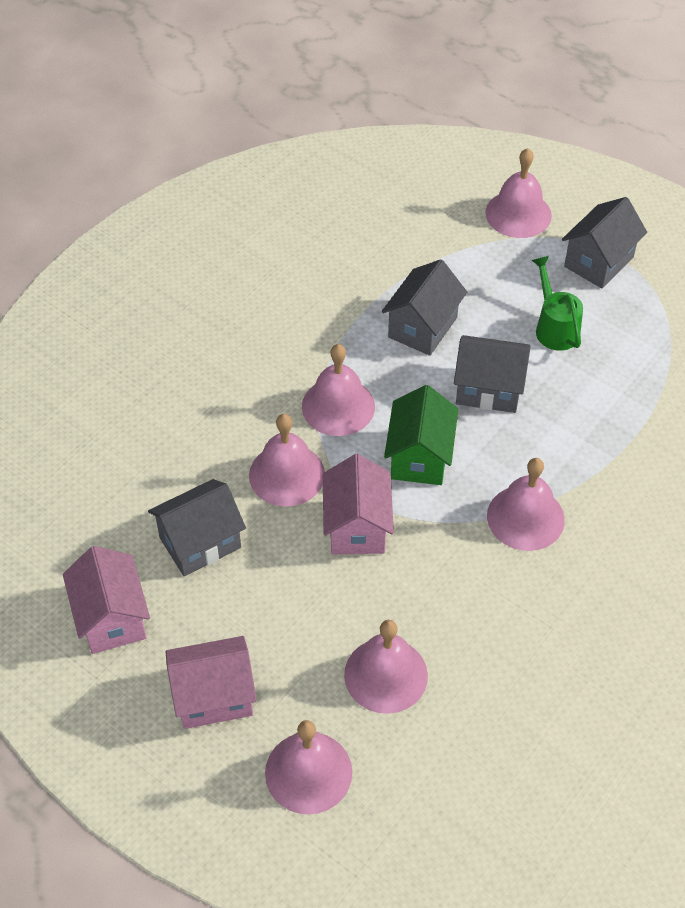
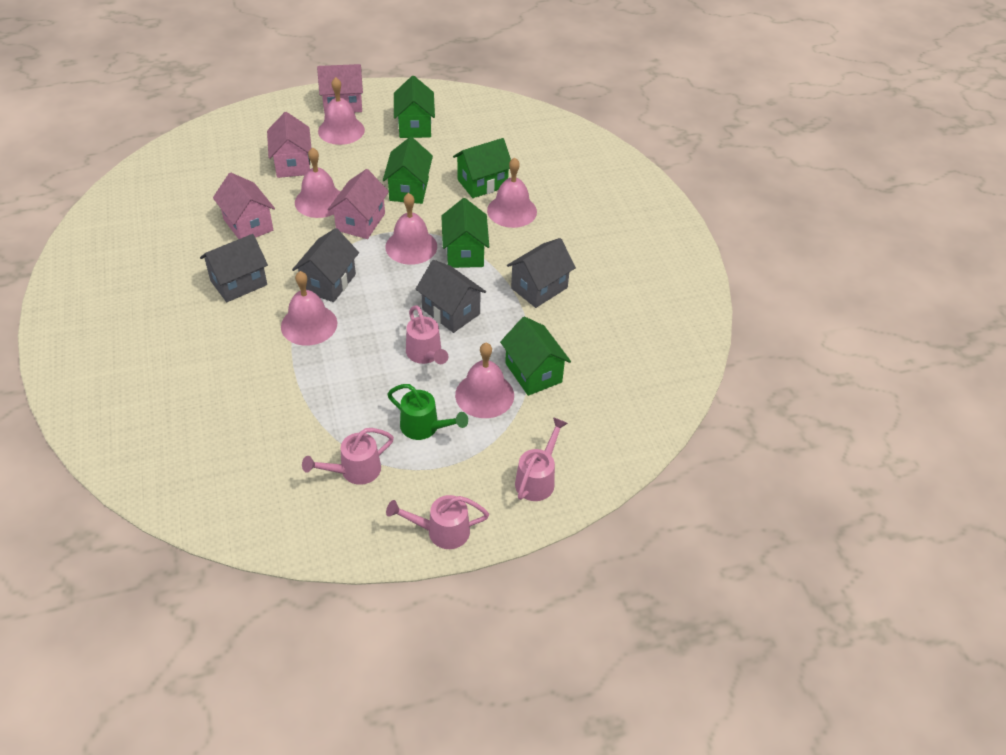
green house: [384,385,458,485] = 1 -> [383,137,433,204] [394,76,435,138] [441,198,489,268] [453,138,511,198] [500,316,571,396] = 5
pink house: [63,546,150,654] [166,636,257,729] [323,454,394,555] = 3 -> [213,173,275,239] [267,112,311,178] [317,64,363,113] [328,169,389,239] = 4
pink watering can: none = 0 -> [302,428,394,485] [386,495,489,549] [406,305,448,364] [515,417,568,501] = 4

